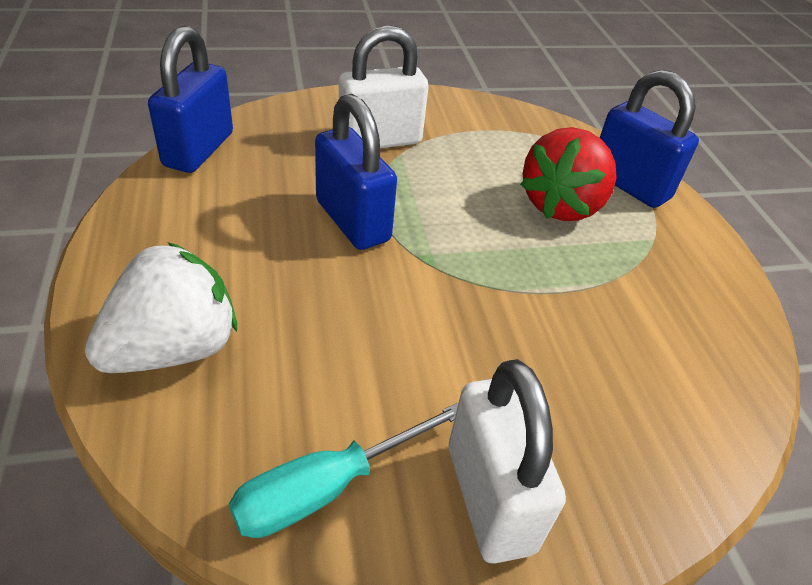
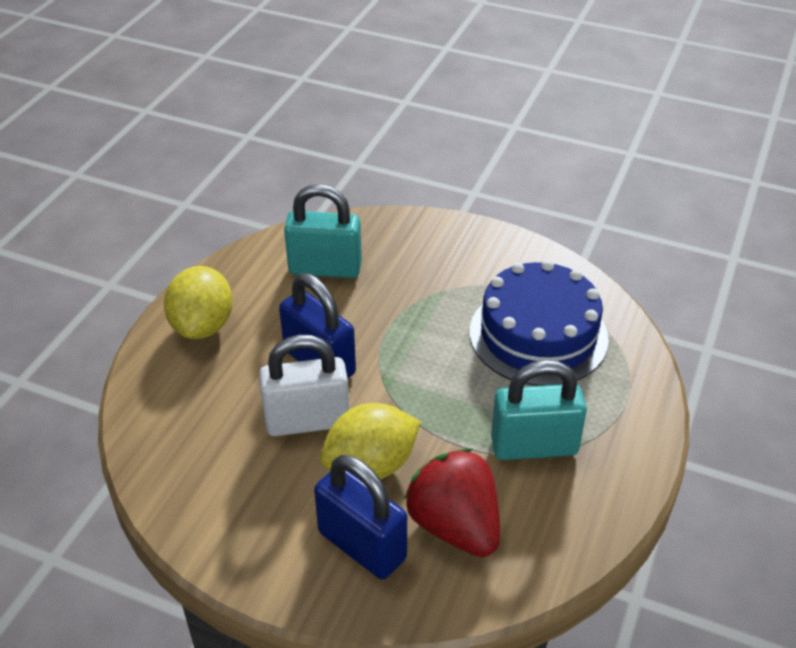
blue cake: none = 0 -> [470,260,609,386] = 1
blue padlock: [148,25,233,173] [315,94,397,250] [600,70,699,208] = 3 -> [279,273,356,378] [314,455,407,579] = 2
turquoise padlock: none = 0 -> [284,184,362,278] [491,360,587,460] = 2
turquoise screwdriver: [229,403,458,538] = 1 -> none = 0
white padlock: [339,25,429,148] [449,359,566,564] = 2 -> [259,335,349,436] = 1
white strawberry: [85,242,237,373] = 1 -> none = 0
yellow lemon: none = 0 -> [164,266,233,339] [320,403,421,479] = 2

